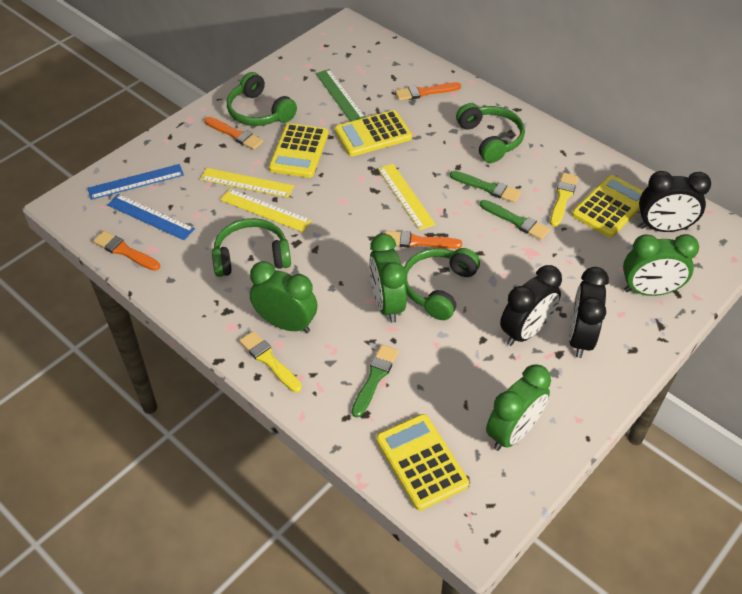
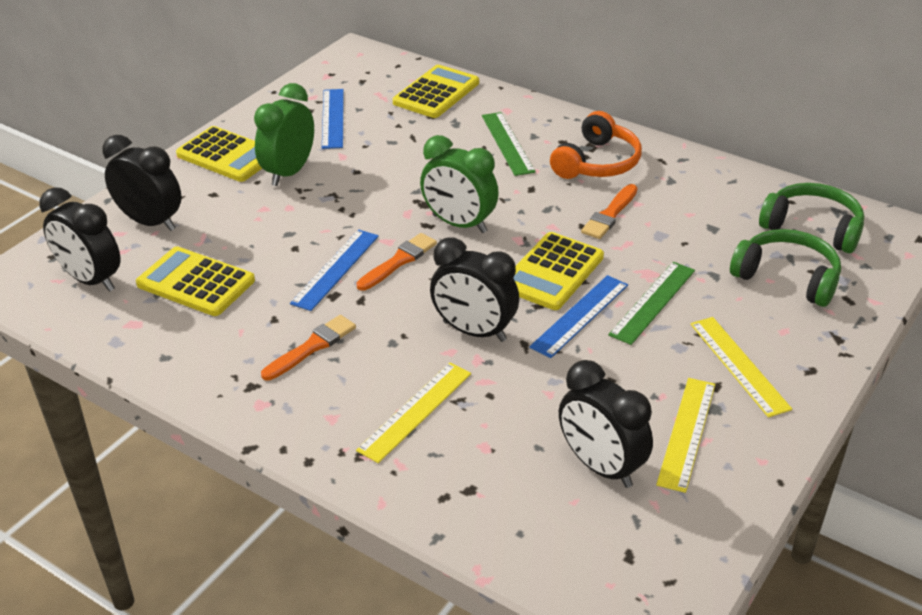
black clock: [500,265,562,346] [569,267,609,358] [639,171,711,232] = 3 -> [39,187,120,292] [102,135,181,231] [430,237,519,342] [559,360,653,488] = 4
blue ruler: [88,164,184,200] [107,194,195,240] = 2 -> [290,230,379,311] [322,89,344,149] [529,275,628,358] = 3
green brush: [352,344,398,418] [450,171,521,203] [480,200,550,240] = 3 -> none = 0
green clock: [250,261,318,333] [369,234,407,323] [486,364,551,451] [623,234,699,296] = 4 -> [254,83,314,186] [420,135,499,233] = 2
green headphones: [212,218,291,277] [227,72,297,126] [404,248,480,320] [456,103,525,163] = 4 -> [730,229,841,307] [759,183,864,253] = 2
green ruler: [316,69,366,122] = 1 -> [482,112,536,176] [608,262,695,345] = 2
orange brush: [93,231,160,271] [204,117,263,150] [385,231,462,249] [395,82,461,101] = 4 -> [261,315,356,381] [356,233,437,291] [581,184,637,239] = 3
orange headphones: none = 0 -> [550,111,642,179] = 1
yellow brush: [239,331,302,392] [550,173,578,227] = 2 -> none = 0

